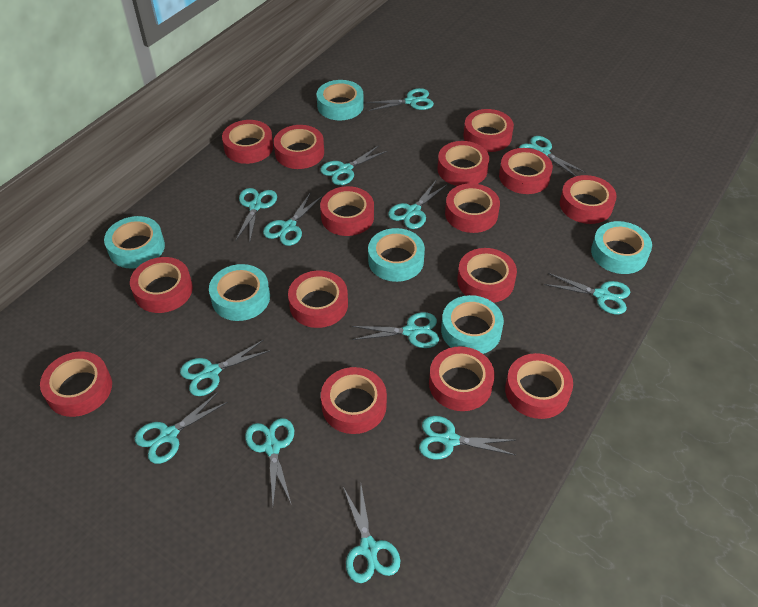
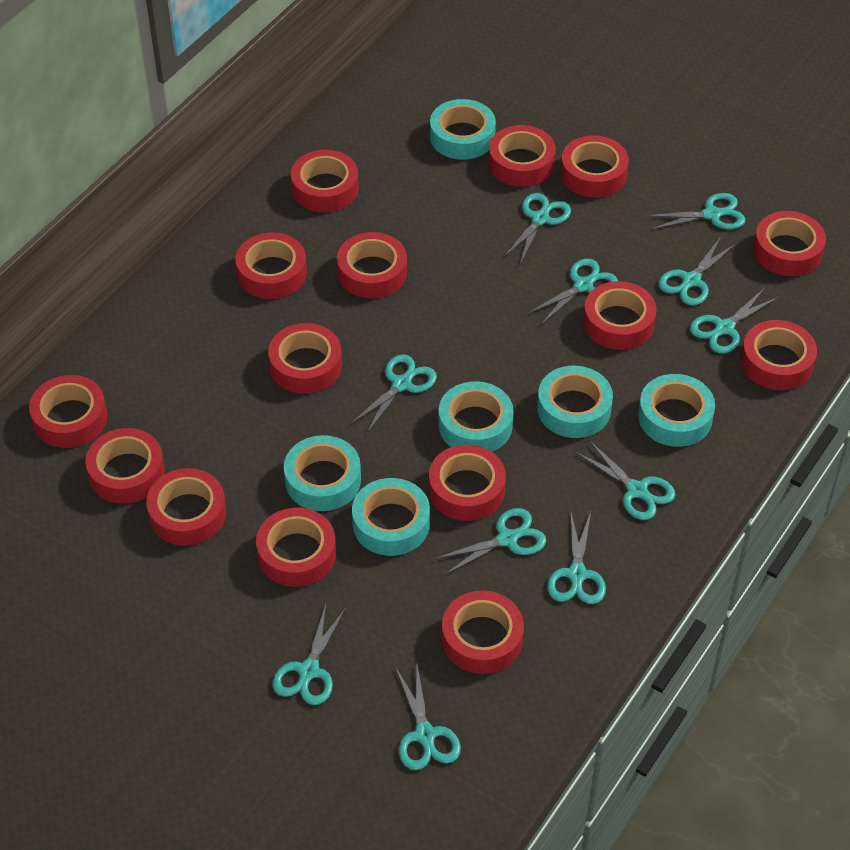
turquoise scissors: [135,392,228,464] [180,340,270,396] [235,188,277,241] [245,418,294,504] [263,192,322,246] [320,145,387,185] [343,485,400,583] [352,312,439,348] [366,88,434,111] [388,179,448,229] [419,416,516,460] [519,136,586,176] [545,273,630,314] = 13 -> [273,604,346,705] [351,354,437,434] [396,666,461,770] [435,508,546,575] [504,193,571,264] [528,259,618,325] [547,512,606,604] [575,440,675,520] [646,193,746,230] [658,237,736,306] [690,288,779,354] = 11

